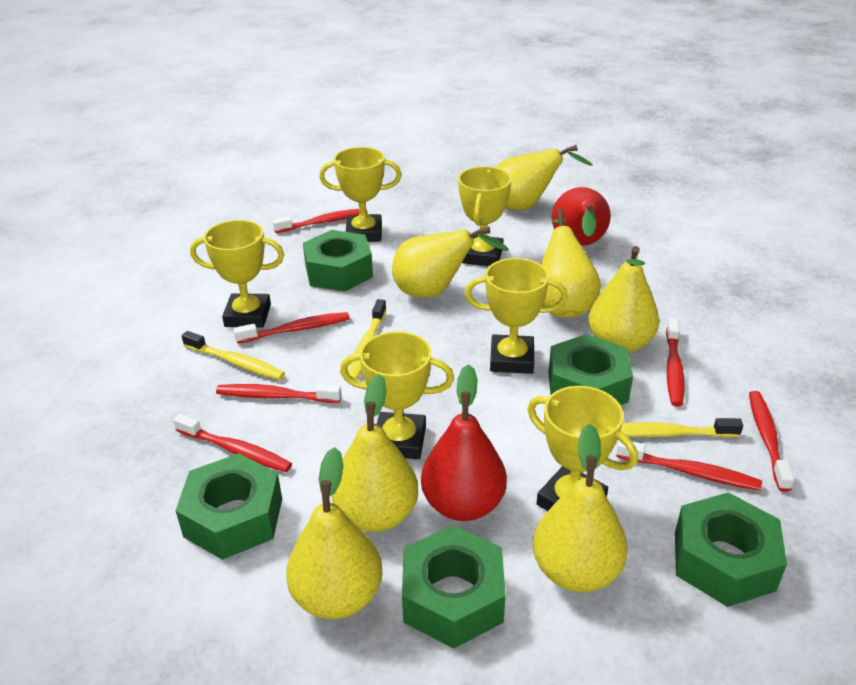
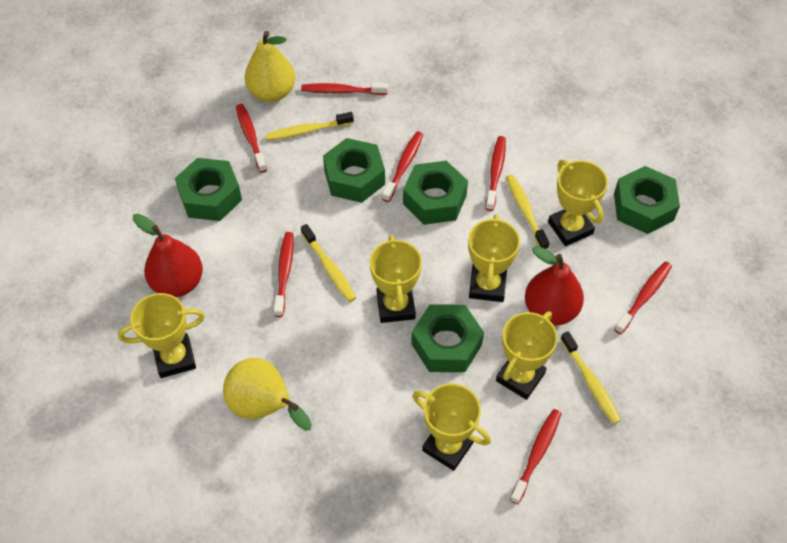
yellow pear: [286,447,382,619] [332,374,418,532] [392,227,509,298] [496,145,593,210] [533,424,628,592] [541,209,601,318] [588,246,659,353] = 7 -> [223,358,312,431] [245,31,295,102] = 2
yellow toothbrush: [182,331,285,380] [348,299,387,380] [620,418,743,438] = 3 -> [266,112,354,141] [301,224,356,302] [506,174,549,249] [560,331,621,424] = 4

